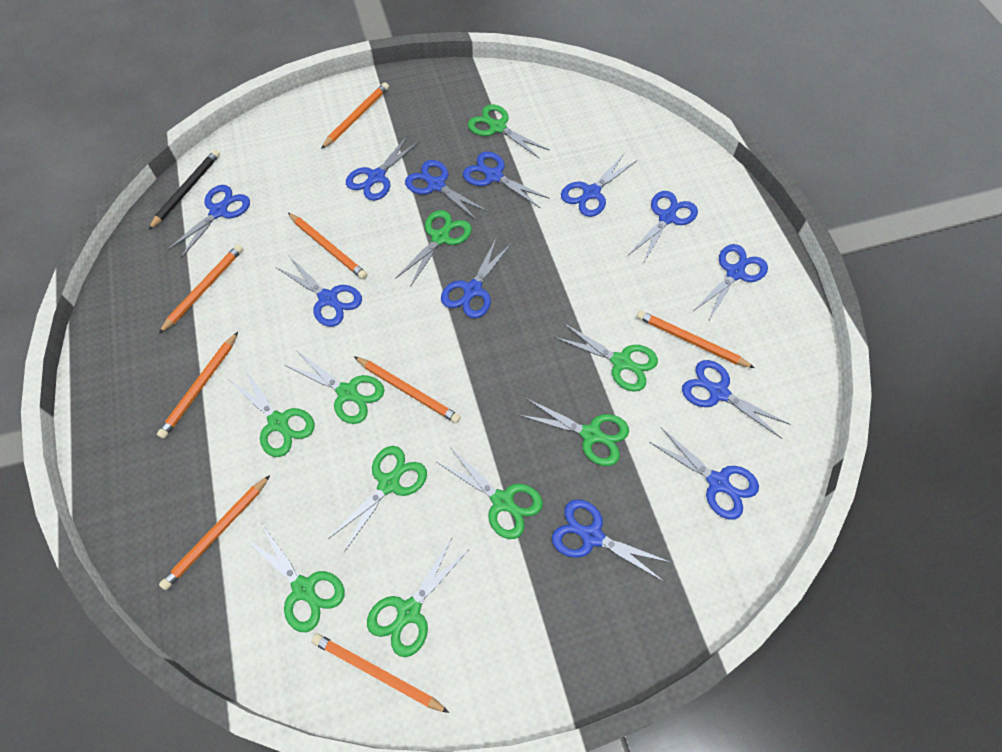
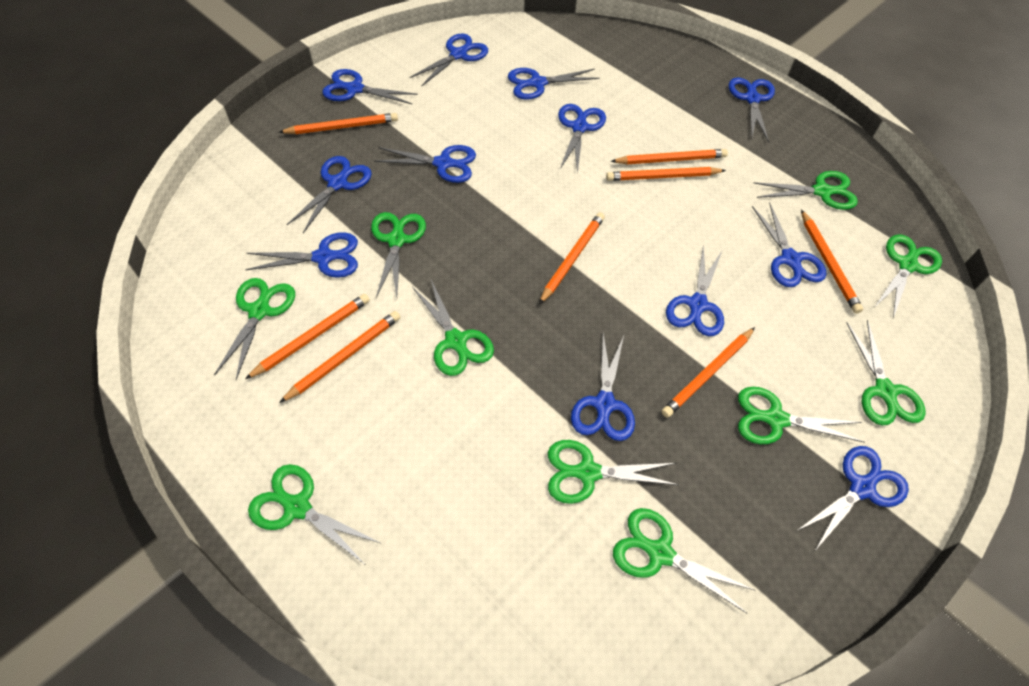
black pencil: [148,150,220,230] = 1 -> none = 0

